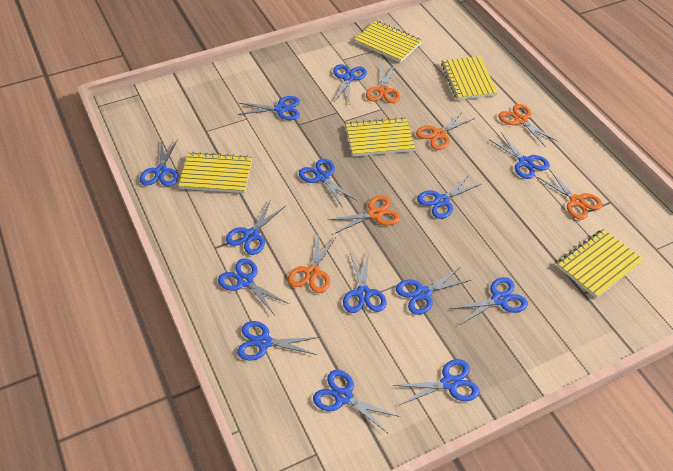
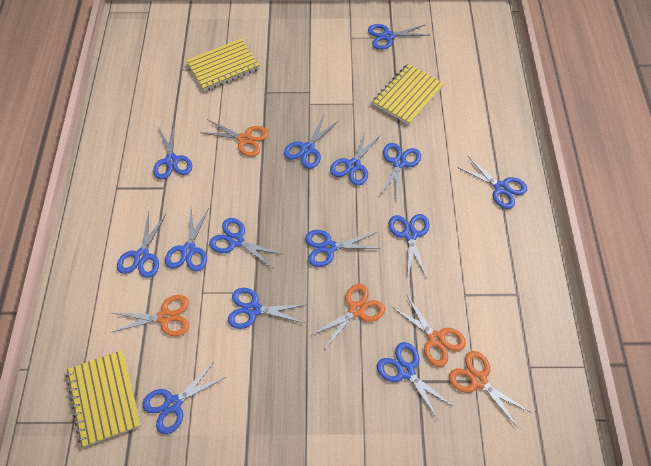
orange scissors: [288,234,337,293] [328,195,400,234] [366,65,400,103] [416,111,475,150] [498,104,558,147] [537,169,603,220] = 6 -> [110,295,189,336] [200,119,268,157] [310,284,385,350] [392,294,466,367] [449,351,531,428] = 5
yellow notebook: [178,152,252,193] [346,117,415,157] [354,21,422,63] [441,56,498,100] [557,229,644,299] = 5 -> [66,350,141,447] [186,39,260,91] [372,64,444,125] = 3

